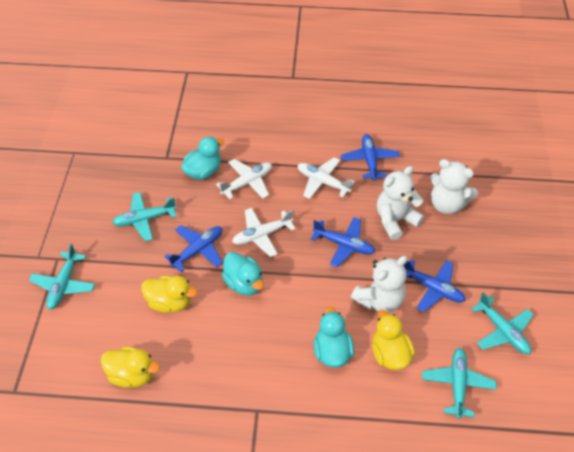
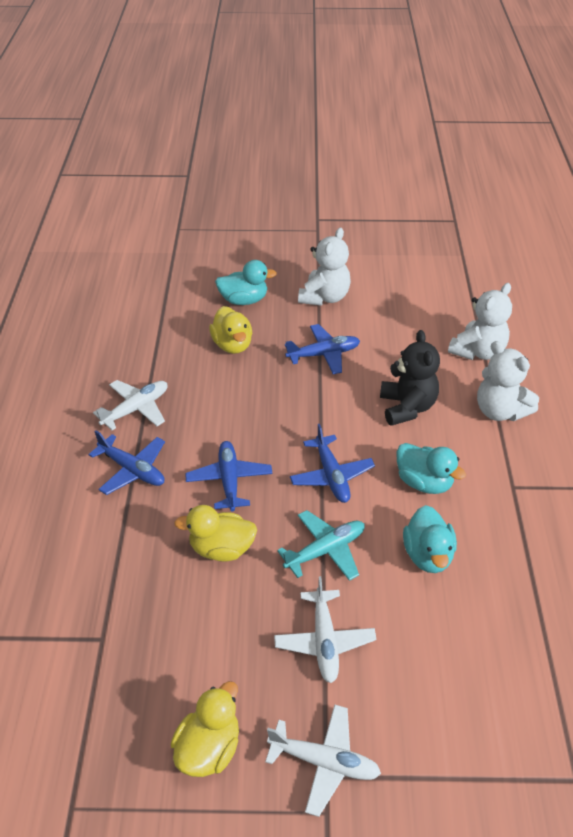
black teddy bear: none = 0 -> [380,330,440,426] = 1
turquoise plane: [29,243,95,310] [112,192,177,241] [422,348,497,419] [471,292,534,354] = 4 -> [277,510,365,581] = 1

